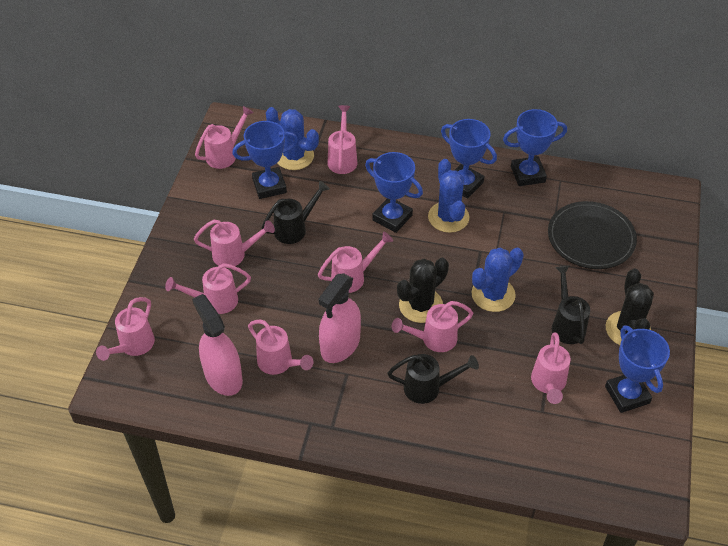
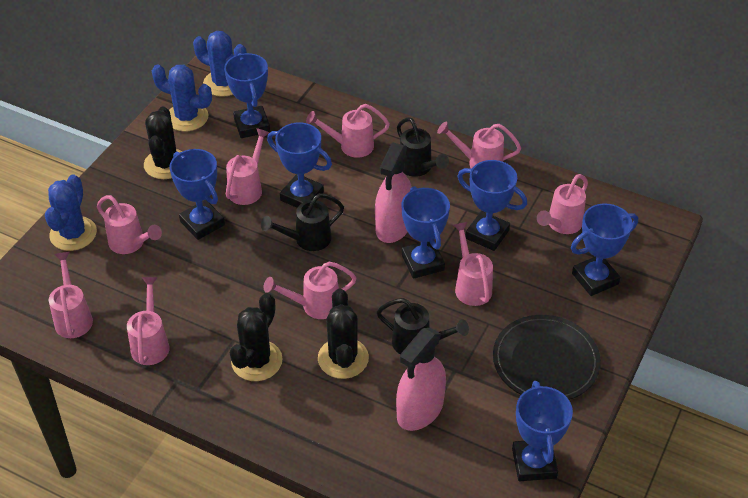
black cactus: [397,258,449,323] [606,269,654,345] = 2 -> [144,107,182,179] [230,293,283,381] [318,288,369,379] = 3
blue trophy: [232,121,298,199] [365,152,423,233] [441,119,497,199] [503,109,567,186] [605,325,670,413] = 5 -> [170,149,225,240] [224,53,270,138] [267,122,332,208] [402,186,450,279] [458,160,527,251] [512,381,573,481] [571,203,638,296] = 7

